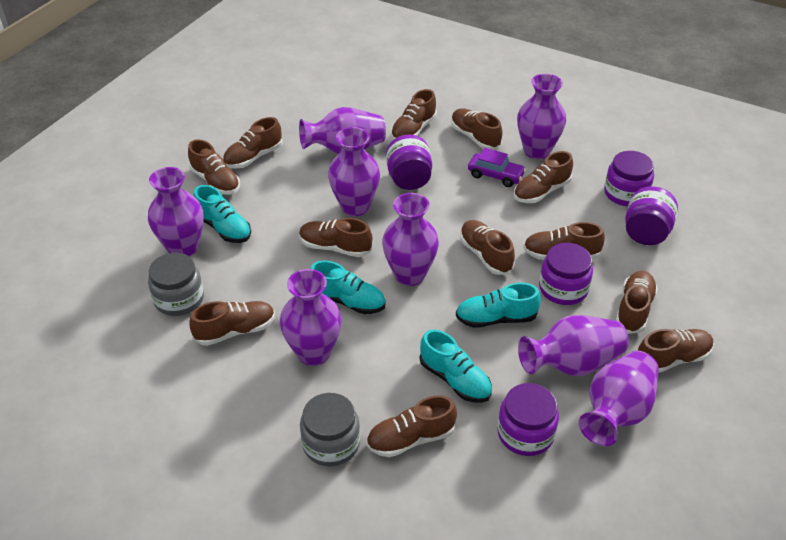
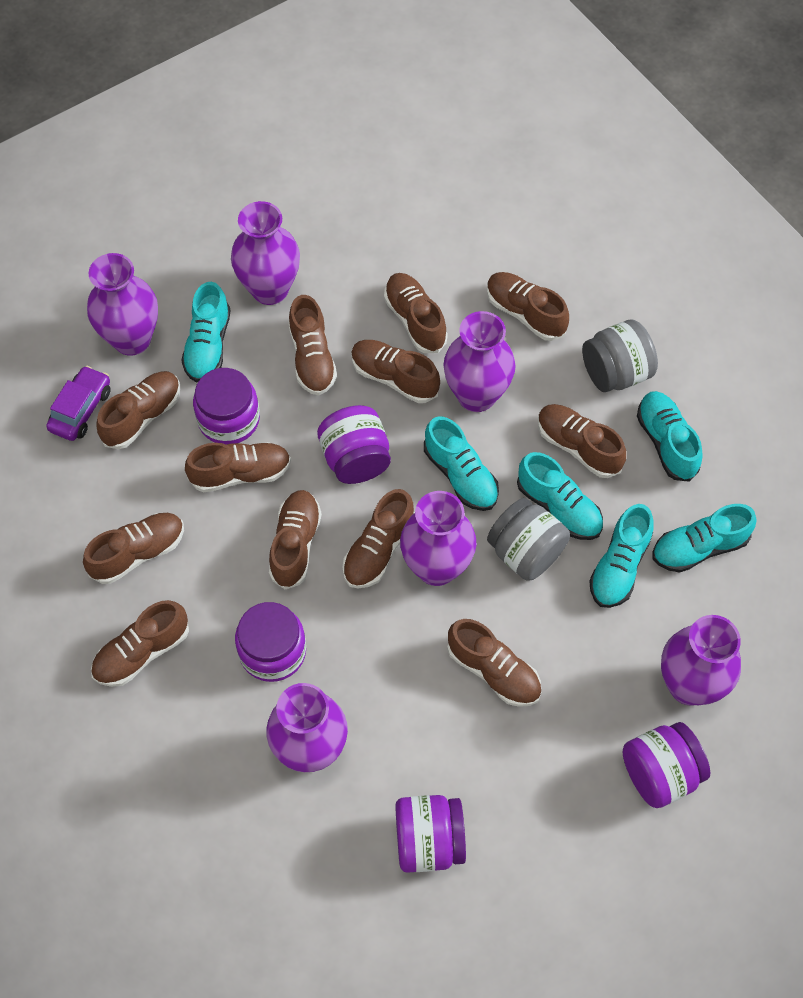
purple vase: [148,167,204,257] [280,269,341,366] [299,107,386,154] [328,127,380,216] [382,193,439,286] [517,74,566,159] [518,315,629,376] [579,351,659,446] = 8 -> [87,253,158,356] [231,201,300,305] [266,683,348,772] [400,491,477,586] [443,311,516,412] [661,615,741,706] = 6
turquoise shoe: [193,185,251,243] [310,261,386,314] [420,330,492,403] [456,283,541,328] = 4 -> [181,282,231,382] [424,417,499,511] [517,452,603,540] [589,504,654,608] [637,391,703,482] [652,504,757,573] = 6

